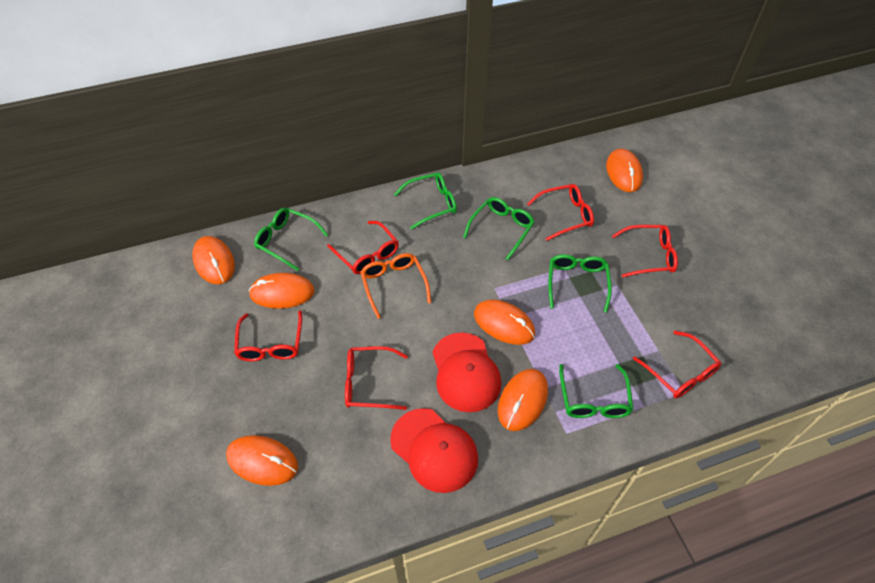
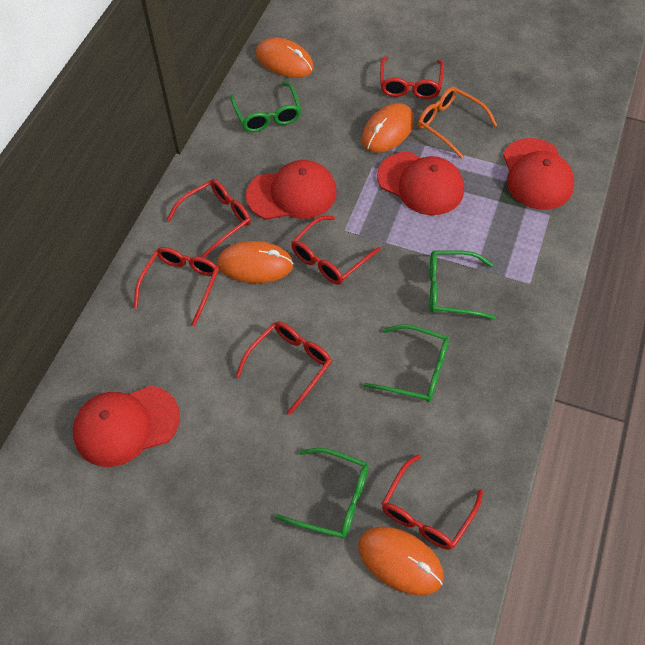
green glasses: [254,208,328,271] [394,172,457,230] [463,197,535,260] [548,254,612,313] [559,364,633,418] = 5 -> [230,82,301,132] [275,448,369,539] [364,325,449,402] [430,250,496,319] = 4
orange mouse: [192,236,235,284] [226,435,298,486] [248,273,315,309] [474,300,535,345] [498,369,548,431] [606,148,643,192] = 6 -> [218,241,293,283] [256,38,314,78] [358,526,444,596] [362,103,414,153] = 4
red cap: [390,408,478,493] [432,333,501,412] = 2 -> [73,386,180,467] [246,160,337,220] [377,152,464,215] [503,138,574,210] = 4

